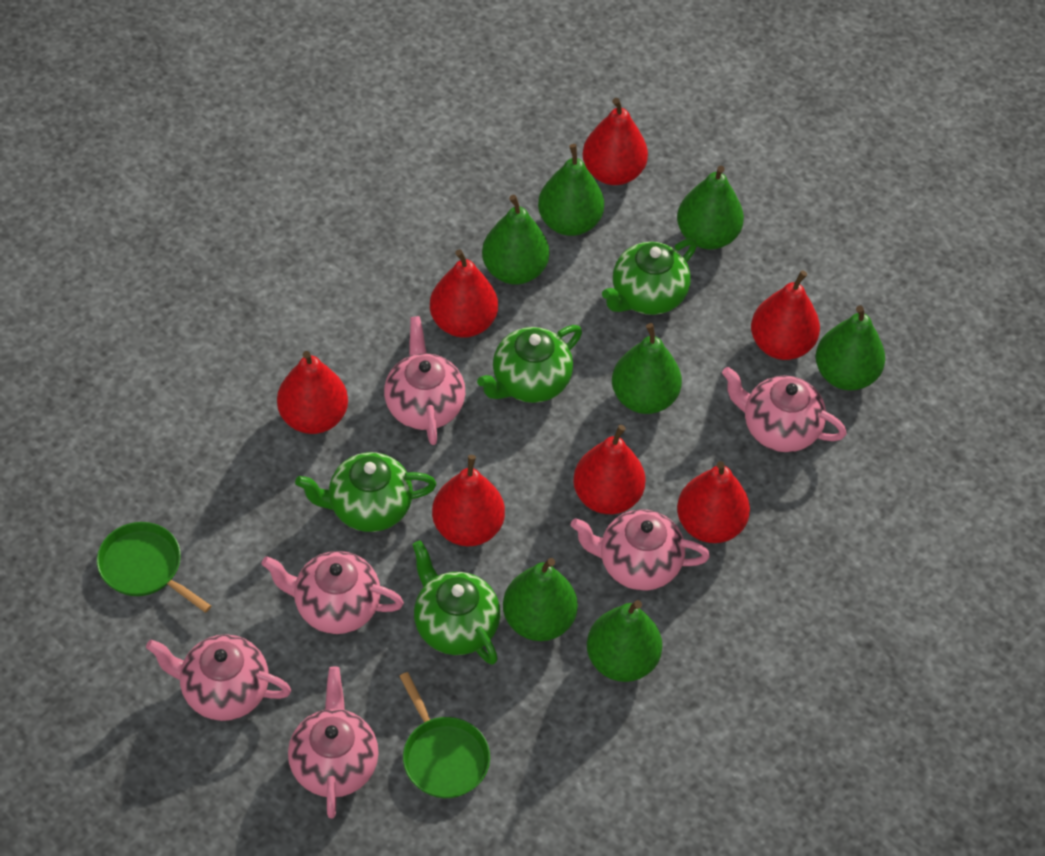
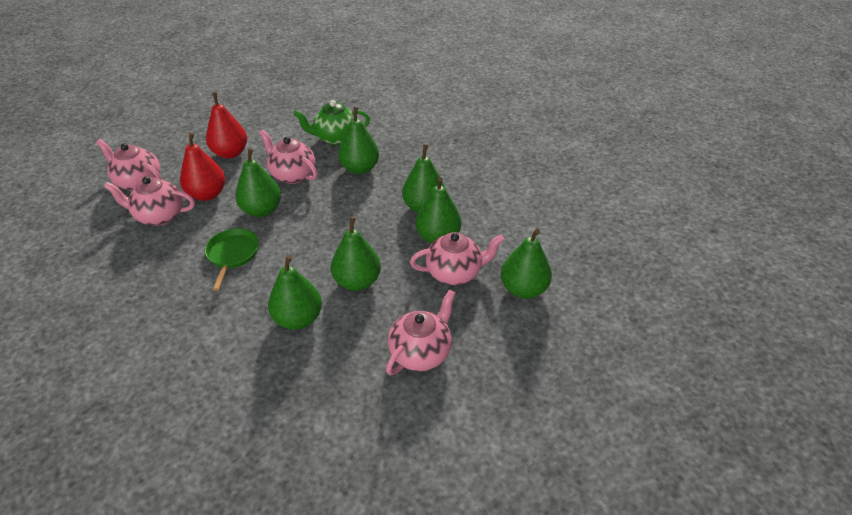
green pan: [97,522,211,613] [399,672,490,798] = 2 -> [205,228,259,291] = 1
green teapot: [295,452,437,532] [412,540,500,665] [477,325,582,403] [602,238,697,315] = 4 -> [294,100,370,145] = 1
pink teapot: [146,634,291,721] [261,551,404,634] [288,667,379,819] [384,316,465,445] [571,509,710,591] [722,367,846,452] = 6 -> [96,139,162,191] [104,177,195,226] [259,130,318,184] [386,290,456,375] [410,232,504,285] = 5
red pear: [277,351,348,434] [430,249,498,338] [432,455,505,546] [573,425,646,514] [583,98,648,185] [677,461,750,543] [751,270,820,360] = 7 -> [180,132,225,201] [206,92,247,158] = 2

